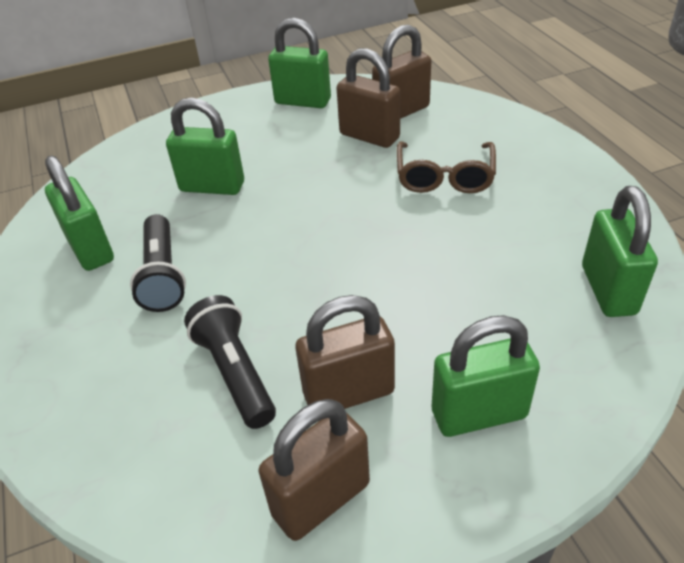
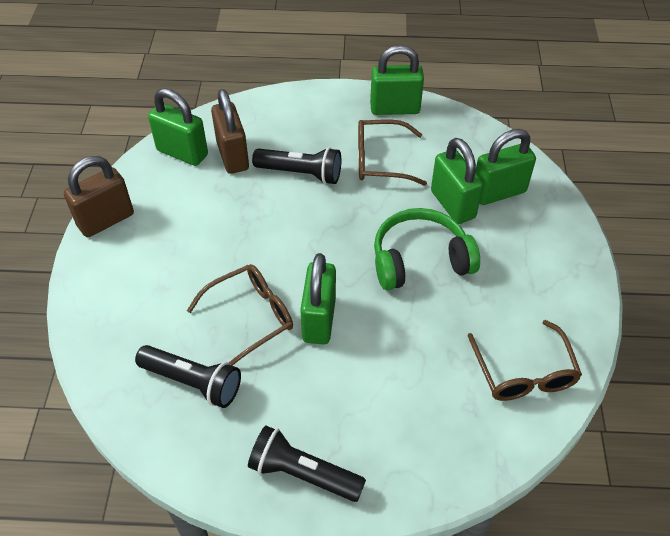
black flashlight: [130,214,186,312] [184,295,276,429] = 2 -> [135,345,241,408] [248,426,366,502] [252,147,341,184] = 3
brown glasses: [397,141,496,193] = 1 -> [187,264,293,366] [358,120,427,186] [467,320,582,401] = 3
brown padlock: [258,399,370,541] [296,295,395,409] [337,48,400,148] [372,25,431,119] = 4 -> [64,156,134,237] [211,89,249,174] = 2
green headphones: none = 0 -> [374,208,480,290] = 1

